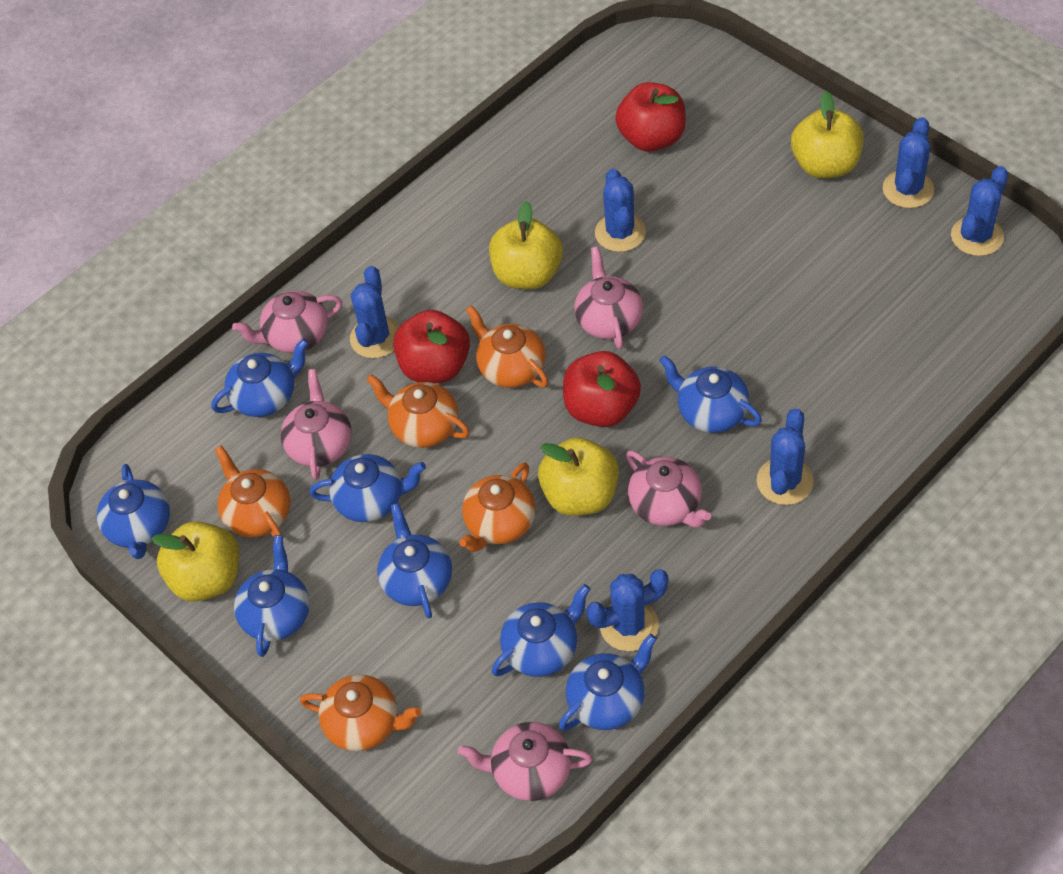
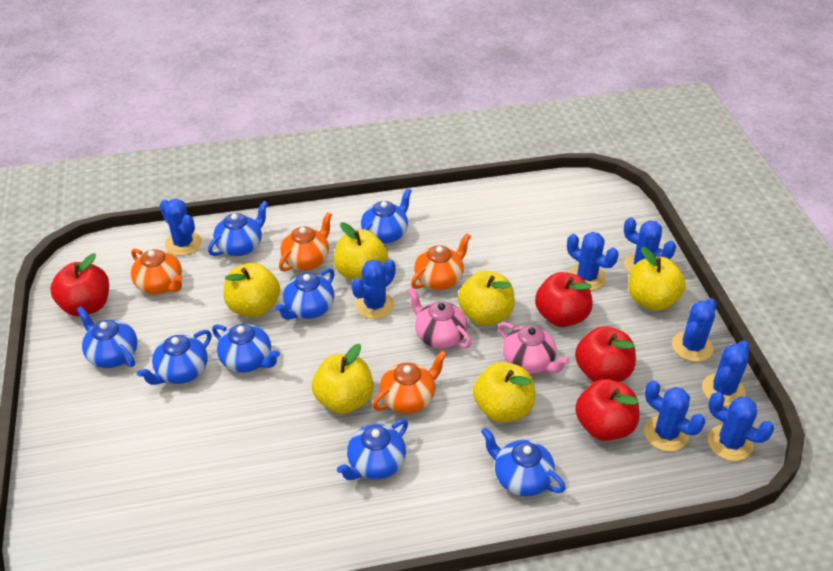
blue cactus: [350,266,400,358] [586,569,668,651] [595,169,646,252] [757,408,814,505] [883,117,934,208] [951,166,1008,256] = 6 -> [160,199,202,256] [351,259,395,319] [567,232,619,290] [624,217,676,273] [644,380,705,452] [672,298,717,362] [702,340,750,407] [708,392,774,461] = 8
orange teapot: [215,445,290,537] [300,674,421,751] [366,374,470,448] [459,463,536,552] [466,305,548,388] = 5 -> [131,248,183,294] [279,212,332,272] [372,351,447,414] [411,233,471,290] = 4
pink teapot: [232,291,342,353] [280,369,352,480] [458,722,593,801] [574,247,643,349] [626,451,711,528] = 5 -> [407,287,471,348] [498,322,570,374] = 2
red apple: [393,310,470,383] [563,351,641,427] [615,82,686,152] = 3 -> [50,253,109,316] [535,272,593,327] [575,326,636,382] [575,379,639,441] = 4
yellow apple: [151,521,239,602] [489,201,563,289] [538,437,619,516] [791,91,864,178] = 4 -> [224,263,280,317] [312,344,374,414] [334,222,388,280] [458,271,515,326] [473,362,535,422] [629,247,686,311] = 6

